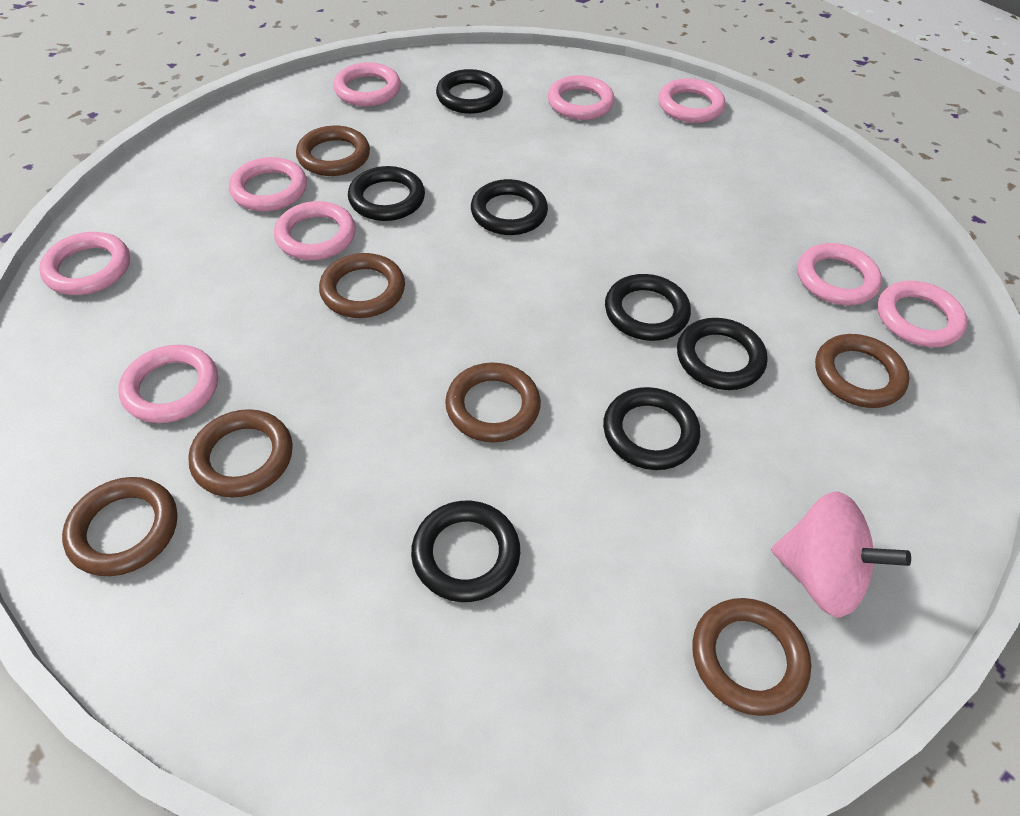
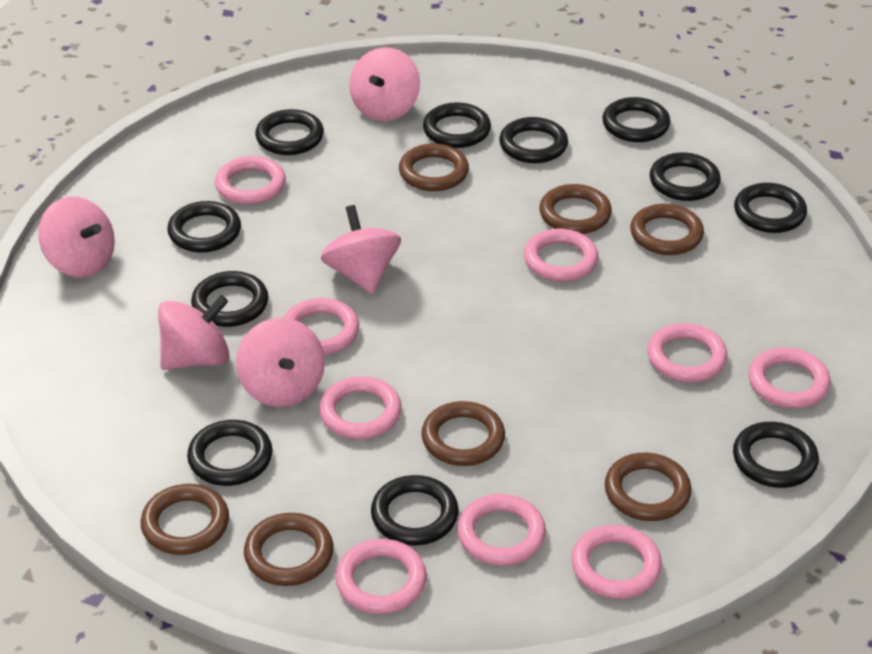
black ring: [348,166,425,221] [411,501,520,602] [436,69,503,114] [471,179,548,235] [603,387,700,470] [605,274,691,341] [677,318,768,390] = 7 -> [167,201,241,252] [187,420,272,486] [191,271,269,327] [255,109,324,155] [371,475,459,545] [423,102,491,148] [499,117,568,163] [602,97,670,142] [650,152,721,201] [733,422,819,488] [734,183,807,233] = 11
pink spinning top: [771,491,911,618] = 1 -> [38,197,115,277] [158,295,229,370] [236,318,325,407] [321,205,401,295] [349,47,420,121] = 5

